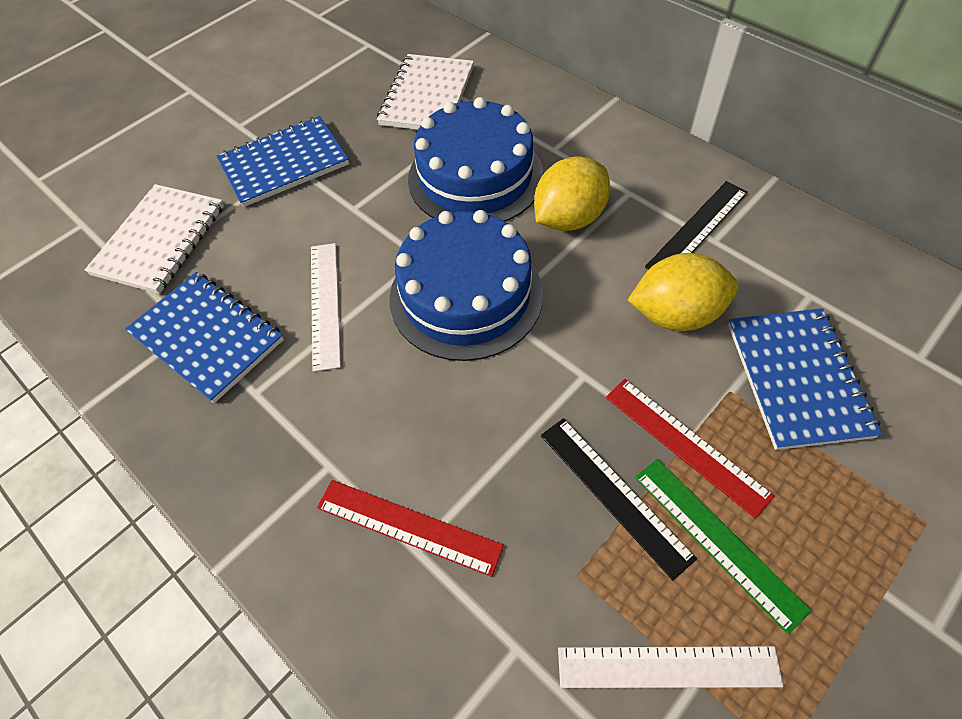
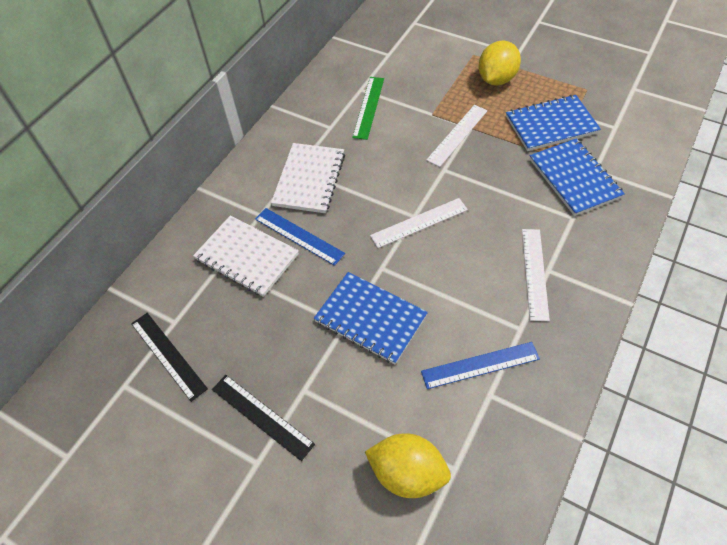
blue cake: [390,210,543,361] [408,97,543,222] = 2 -> none = 0
blue ruler: none = 0 -> [255,208,345,266] [421,342,540,389] = 2
red ruler: [317,480,504,577] [606,379,775,519] = 2 -> none = 0
white ruler: [311,243,341,372] [558,646,784,688] = 2 -> [370,198,468,248] [426,105,488,167] [522,229,550,321] = 3

